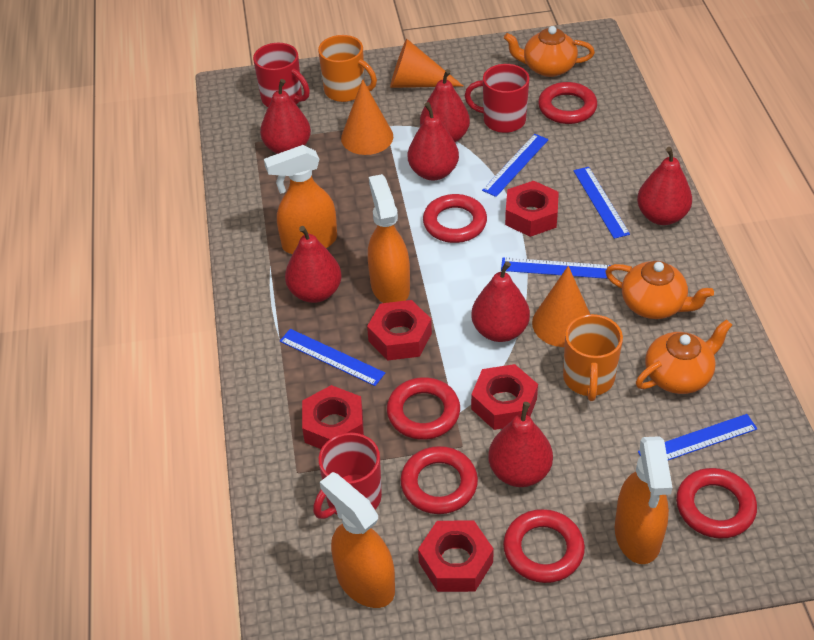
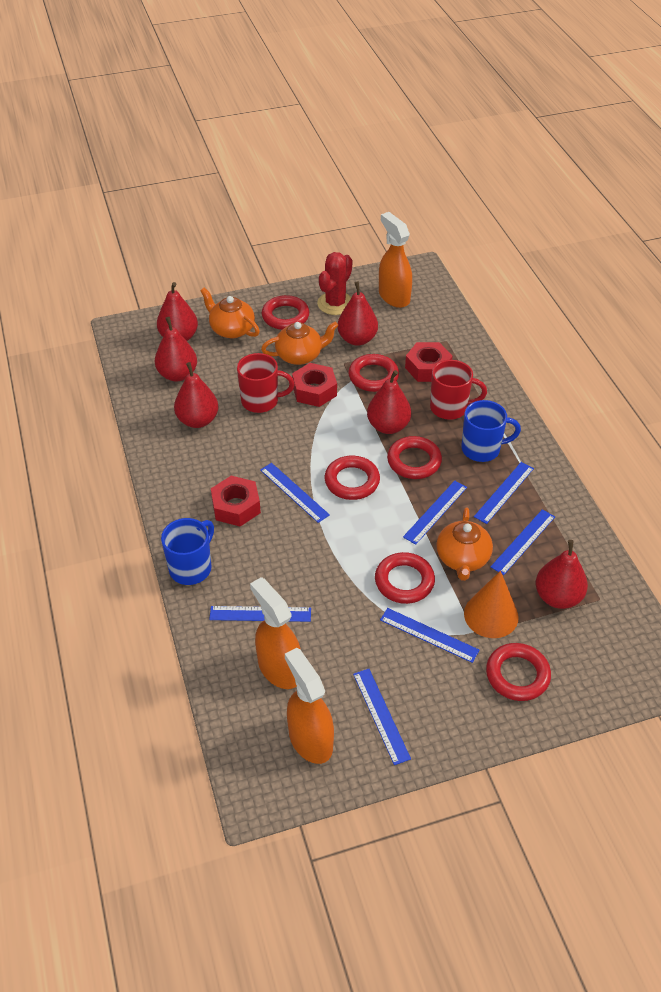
blue mug: none = 0 -> [161,518,214,585] [461,400,521,462] = 2
blue ruler: [280,329,385,386] [482,134,549,197] [501,257,611,279] [573,167,630,239] [638,414,757,460] = 5 -> [209,606,311,622] [260,463,330,523] [353,669,411,765] [380,608,479,663] [403,481,467,545] [474,462,534,524] [491,509,555,575] = 7
orange cone: [341,79,393,155] [390,39,463,88] [532,266,590,347] = 3 -> [464,571,519,638] = 1
orange mug: [318,35,377,102] [563,314,623,401] = 2 -> none = 0
orange spray bottle: [264,145,337,254] [320,472,395,608] [368,174,410,303] [615,436,673,564] = 4 -> [250,577,301,689] [285,648,334,764] [379,212,412,308] = 3
red cactus: none = 0 -> [317,252,352,315] = 1
red mug: [253,43,310,107] [313,433,382,519] [465,64,529,133] = 3 -> [237,353,295,413] [430,360,487,420] = 2
red nut: [302,385,364,449] [367,300,432,361] [418,521,494,592] [471,364,538,430] [505,181,559,237] = 5 -> [211,476,261,526] [292,363,337,407] [405,342,452,382] = 3
red pear: [260,79,311,154] [285,226,341,303] [408,102,459,180] [420,69,470,142] [471,261,530,342] [488,402,553,487] [637,147,692,225] = 7 -> [155,317,197,381] [157,282,198,341] [174,362,218,428] [337,282,378,346] [367,370,411,434] [536,540,588,609] = 6

